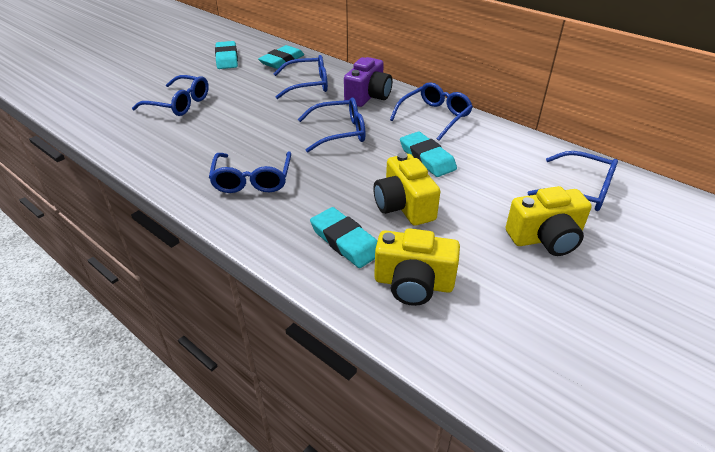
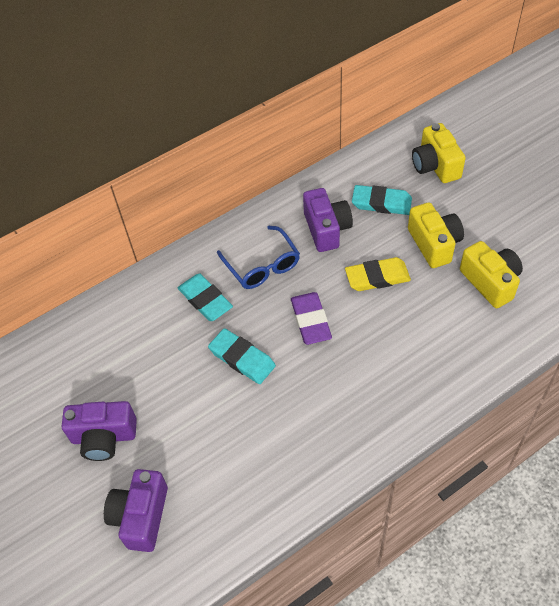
blue glasses: [132,75,209,116] [209,152,291,193] [273,55,328,99] [298,98,365,153] [390,82,473,141] [527,151,618,211] = 6 -> [217,226,300,289] = 1
purple camera: [344,57,393,107] = 1 -> [62,401,137,461] [104,469,168,552] [303,188,353,252] = 3
purple eraser: none = 0 -> [291,292,332,345] = 1
turquoise eraser: [215,41,238,69] [258,45,304,69] [310,207,377,268] [400,132,457,177] = 4 -> [178,273,233,321] [208,328,276,384] [352,185,412,215] = 3
yellow eraser: none = 0 -> [345,257,411,291] = 1

